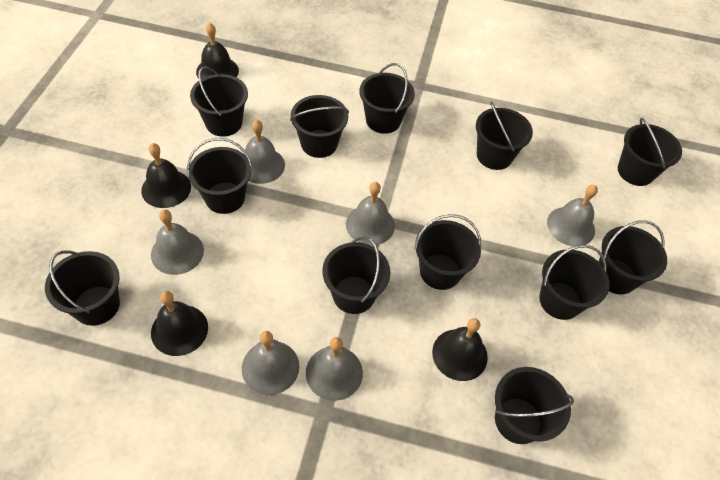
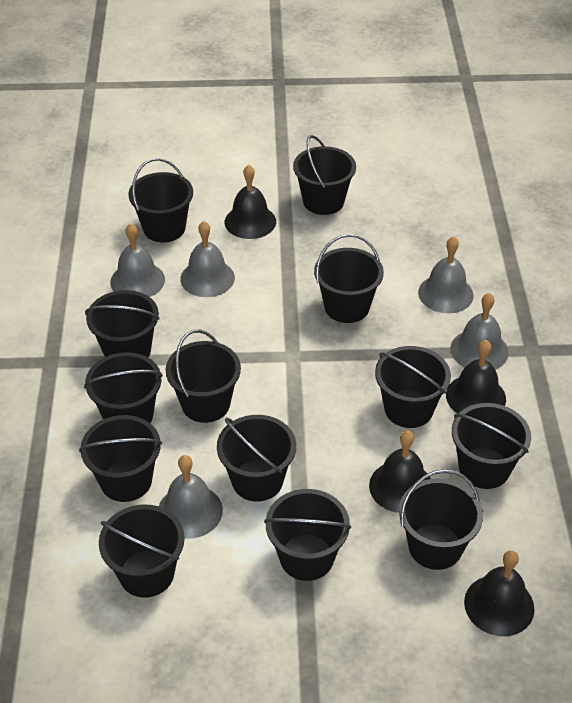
black bucket: [45,250,120,326] [187,138,252,214] [190,66,248,137] [290,95,349,158] [322,236,391,314] [359,63,415,134] [414,214,481,290] [476,101,533,170] [495,367,574,444] [539,245,610,320] [599,220,667,295] [618,118,682,186] = 12 -> [79,415,162,502] [84,352,163,423] [85,290,160,358] [99,505,184,598] [128,158,193,242] [166,329,241,423] [217,415,296,501] [264,489,351,581] [293,135,356,215] [314,234,384,323] [375,346,451,428] [399,469,483,570] [452,403,531,489] = 13
grey bell: [151,210,204,275] [242,331,299,395] [244,120,285,184] [306,337,363,401] [346,182,395,245] [547,185,598,246] = 6 -> [110,223,165,297] [159,455,223,539] [180,221,235,297] [418,236,474,313] [450,293,509,370] = 5

